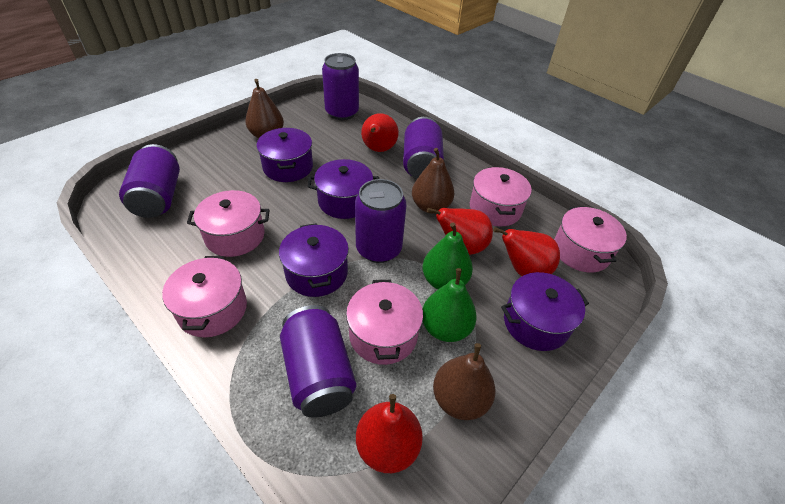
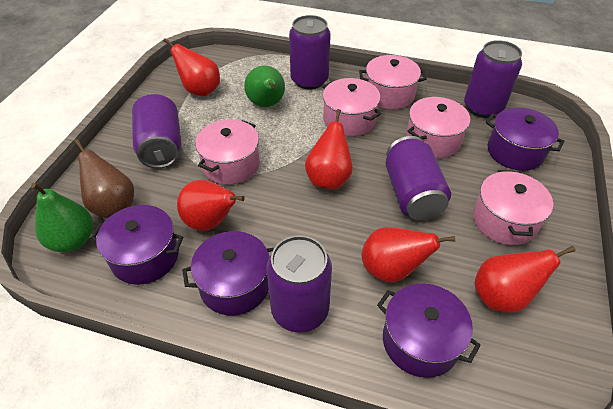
brown pear: [245,79,284,138] [412,148,454,214] [433,343,495,420] = 3 -> [74,139,134,219] = 1
red pear: [356,394,423,473] [361,113,399,152] [427,208,493,255] [493,227,560,276] = 4 -> [163,38,220,96] [177,180,245,231] [305,109,353,190] [362,227,455,283] [474,246,576,313] = 5

